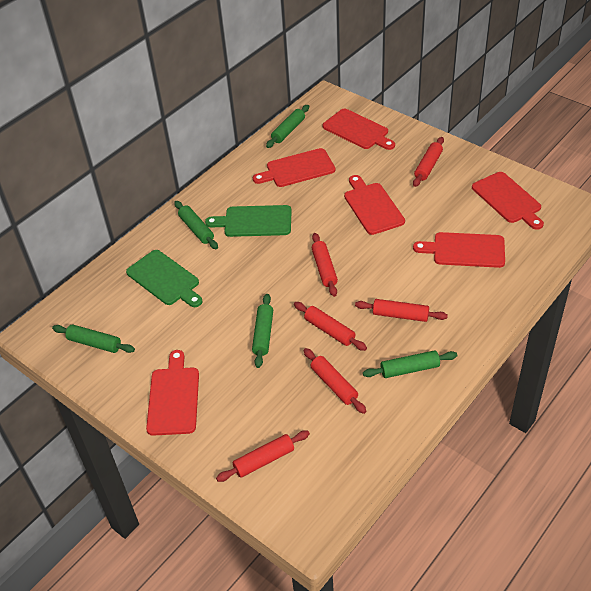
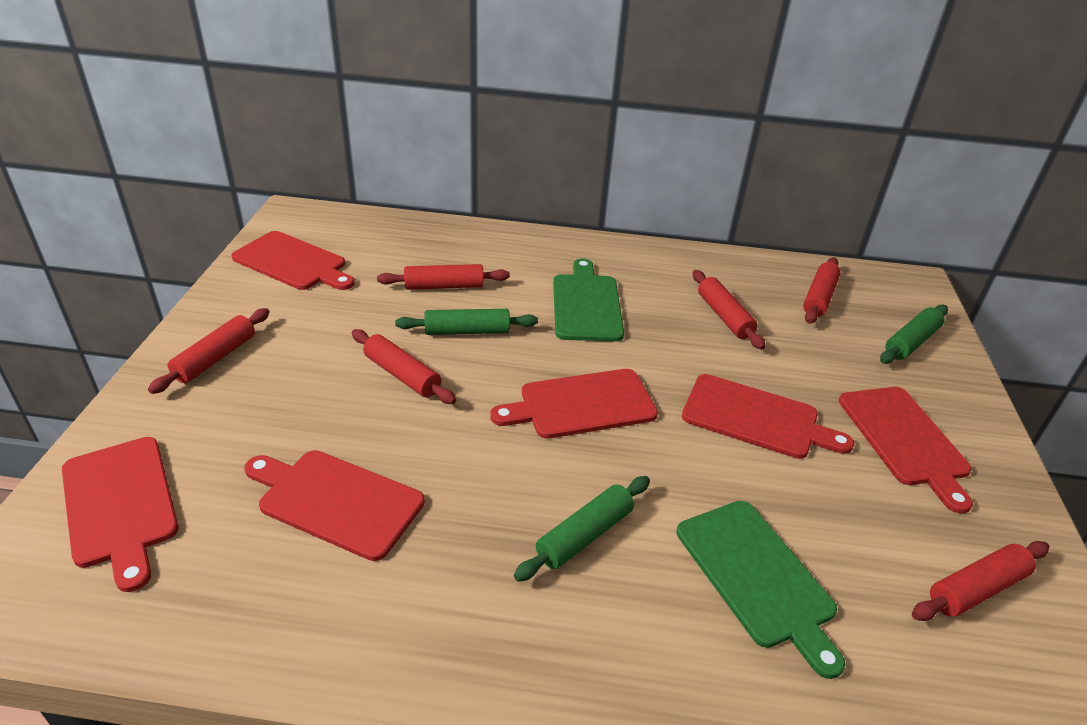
green rolling pin: [52,324,135,353] [174,201,218,249] [252,294,273,368] [266,105,309,148] [363,350,457,378] = 5 -> [395,309,538,335] [514,476,650,582] [880,305,948,364] = 3

